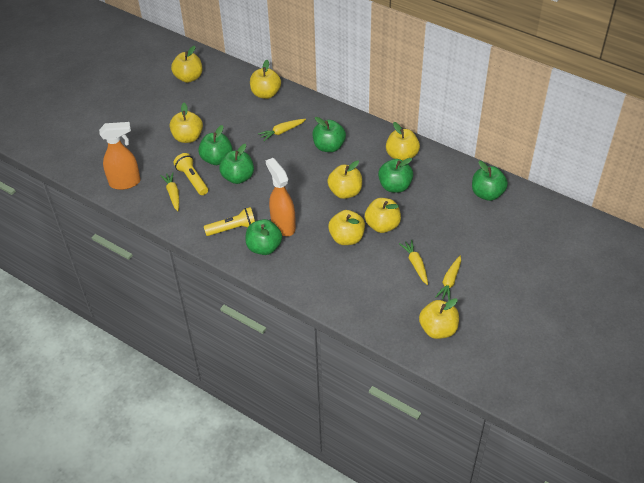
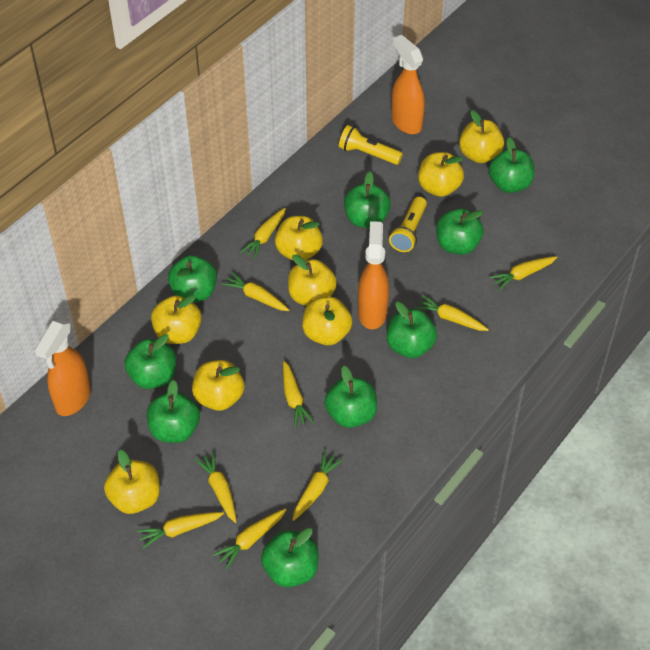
green apple: [198,125,233,165] [219,144,254,184] [245,219,282,255] [313,117,346,152] [378,158,413,193] [472,161,508,201] = 6 -> [124,334,176,389] [147,380,200,443] [168,255,217,302] [261,528,318,587] [324,366,377,428] [344,172,391,228] [386,302,437,358] [436,208,484,255] [489,137,534,193] = 9
orange spray bottle: [99,122,141,190] [266,158,296,236] = 2 -> [34,320,91,416] [358,221,389,329] [391,35,425,134] = 3
yellow carrot: [160,172,179,211] [258,119,306,141] [399,240,428,285] [435,256,461,300] = 4 -> [137,512,224,549] [194,451,237,523] [213,509,286,569] [222,272,289,311] [240,208,286,259] [283,361,314,428] [292,451,343,521] [414,295,489,331] [489,256,557,290] = 9

